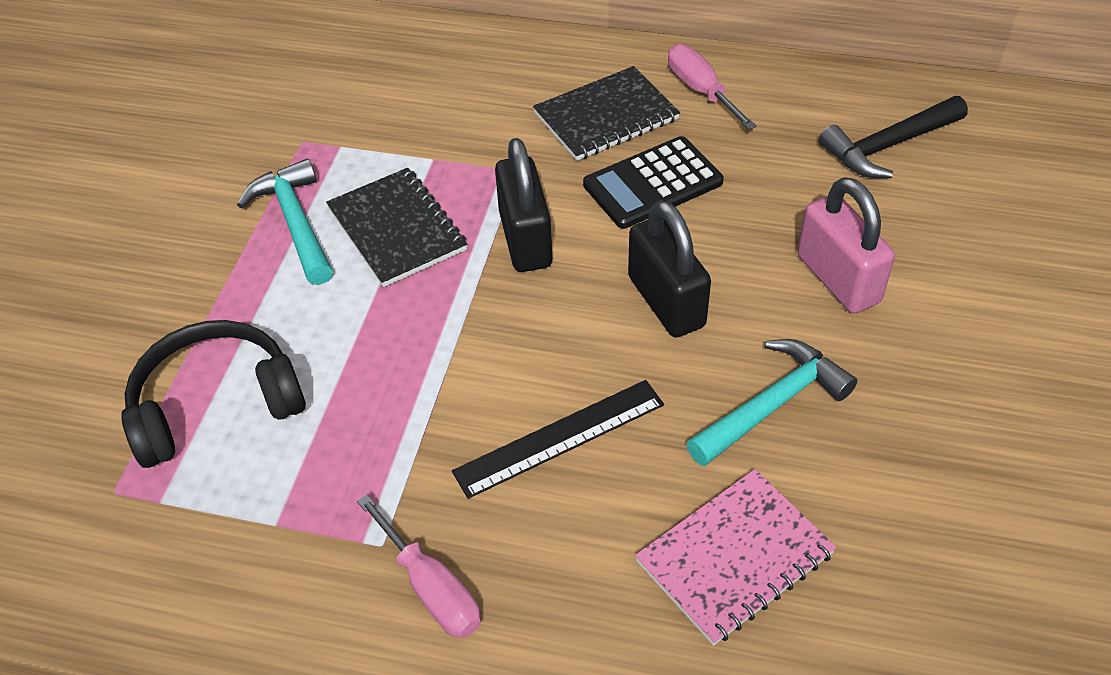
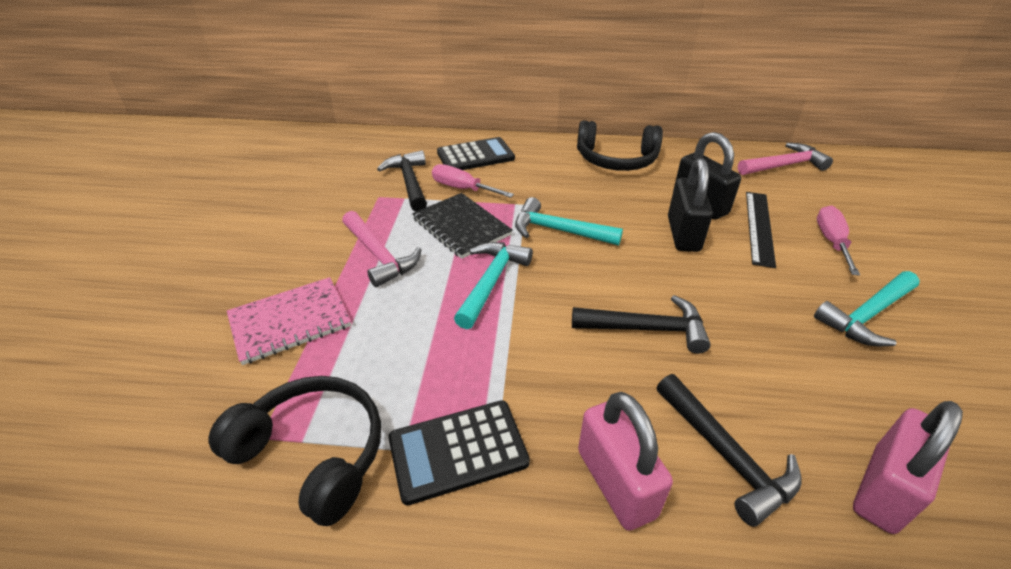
black calculator: [583,136,724,229] = 1 -> [388,400,530,505] [437,137,515,170] = 2
black hammer: [819,96,968,178] = 1 -> [377,150,427,211] [572,295,711,354] [656,374,802,527] = 3
black headphones: [121,320,306,468] = 1 -> [208,376,381,526] [577,120,663,171] = 2
black notebook: [326,168,467,287] [533,66,680,161] = 2 -> [412,193,513,259] = 1
pink hammer: none = 0 -> [342,211,422,287] [738,143,833,175] = 2
pink padlock: [798,177,895,313] = 1 -> [578,392,673,531] [853,401,963,534] = 2
turquoise hammer: [237,159,333,285] [686,339,857,466] = 2 -> [454,242,533,329] [515,197,623,246] [814,271,920,346] = 3

